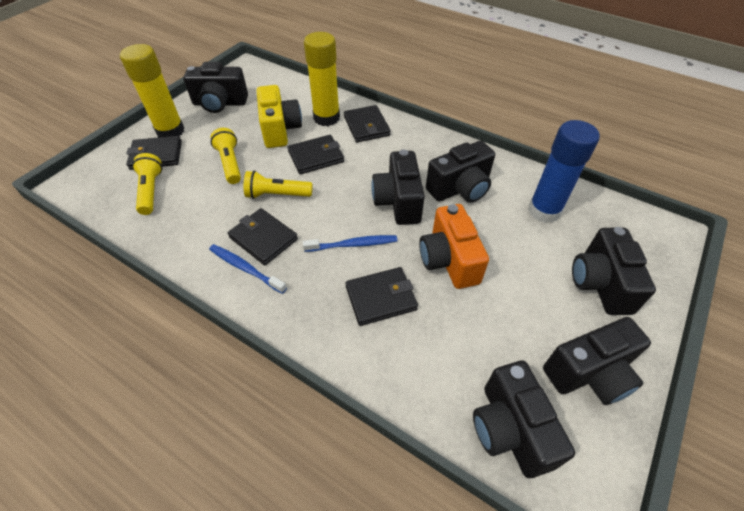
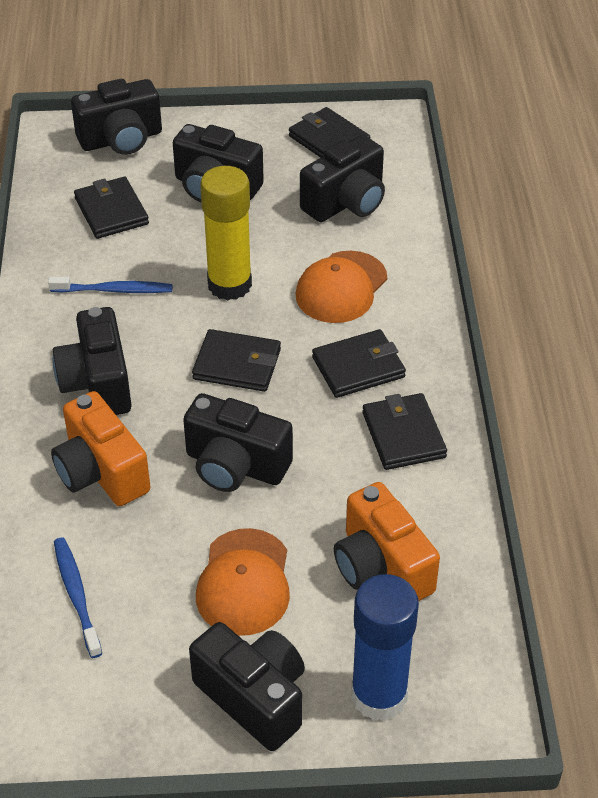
orange camera: [419,204,489,289] = 1 -> [51,391,150,506] [334,482,440,601] = 2
orange cap: none = 0 -> [196,528,290,636] [295,251,387,323] = 2
yellow camera: [257,85,302,148] = 1 -> none = 0
yellow flashlight: [132,153,162,215] [211,128,241,184] [244,171,312,199] = 3 -> none = 0
yellow glue stick: [120,44,185,137] [304,32,340,126] = 2 -> [200,166,252,301] = 1

